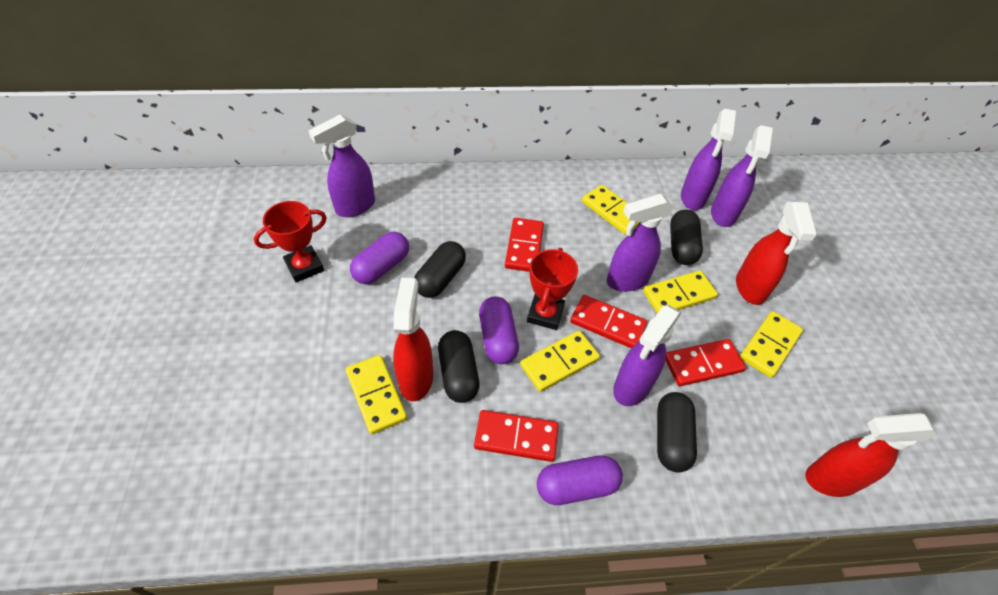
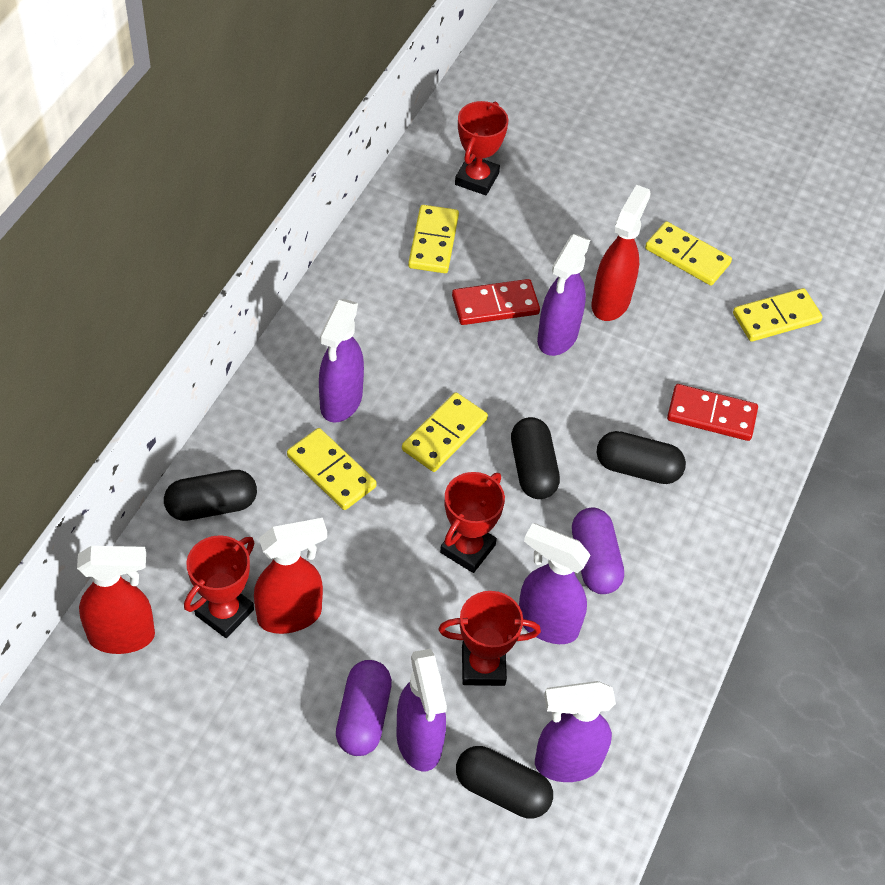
purple capsule: [350,232,409,284] [479,296,519,364] [537,455,623,505] = 3 -> [336,660,392,756] [572,508,624,594] = 2
red domino: [474,410,559,462] [505,218,544,272] [570,295,647,349] [665,339,746,386] = 4 -> [452,279,540,325] [667,384,758,441] = 2
red trophy: [254,201,327,282] [527,248,578,330] = 2 -> [184,535,255,638] [438,591,541,686] [440,472,505,573] [455,101,509,195] = 4

